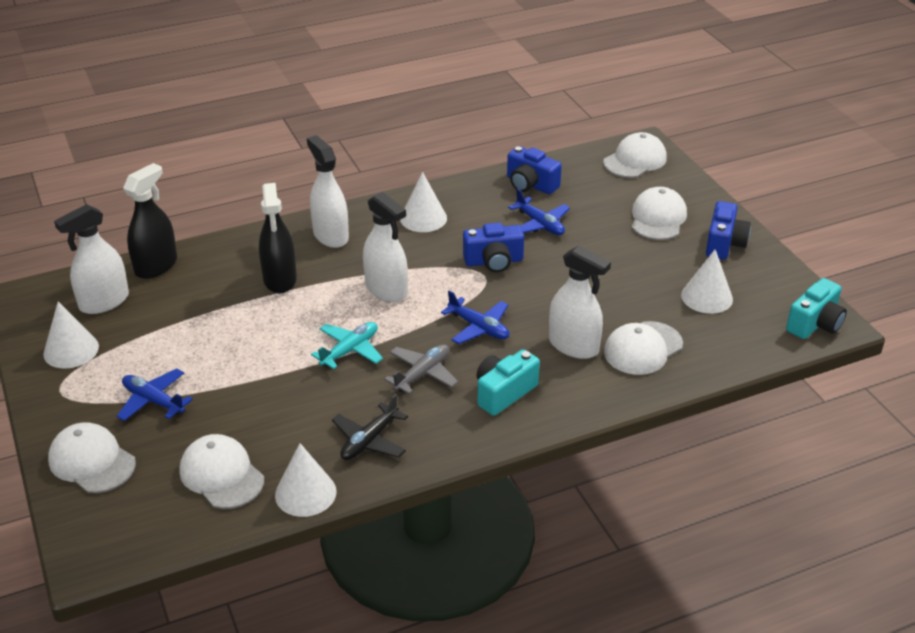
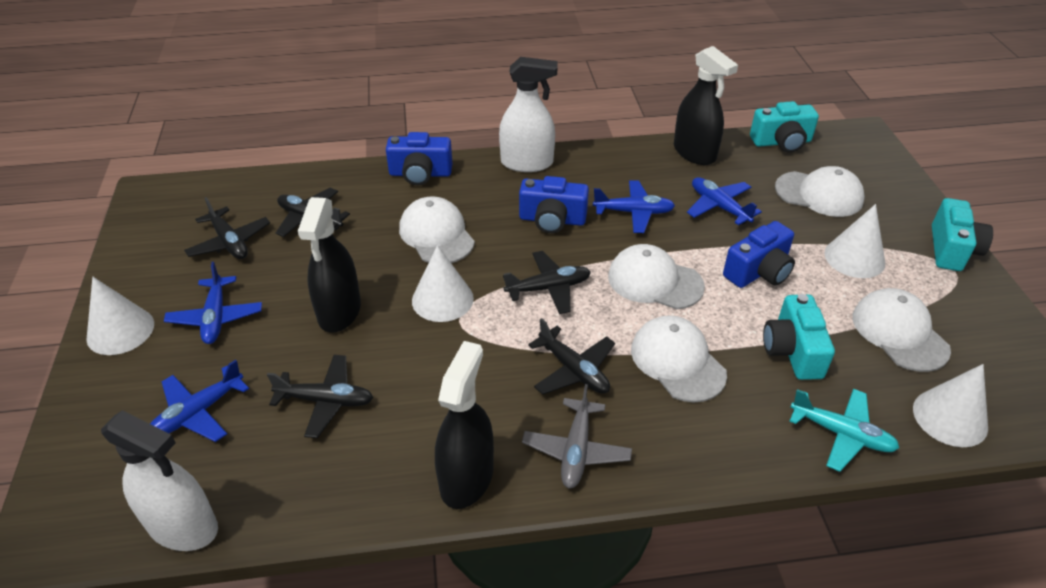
black plane: [332,394,408,460] = 1 -> [184,197,270,259] [267,355,373,438] [276,188,350,237] [503,251,591,314] [528,318,615,395] = 5
black spray bottle: [123,163,177,279] [259,183,297,293] = 2 -> [298,197,361,333] [435,341,494,509] [674,46,738,165] = 3
blue plane: [116,369,193,421] [441,290,509,344] [508,188,570,235] = 3 -> [150,360,249,442] [164,262,262,344] [593,180,675,233] [687,177,762,225] = 4
turquoise camera: [477,349,540,416] [786,278,847,339] = 2 -> [750,101,819,153] [763,294,835,380] [932,198,993,271] = 3
white spray bottle: [54,204,129,314] [307,135,349,248] [363,192,408,302] [549,246,611,359] = 4 -> [101,410,218,551] [499,57,557,172] = 2

